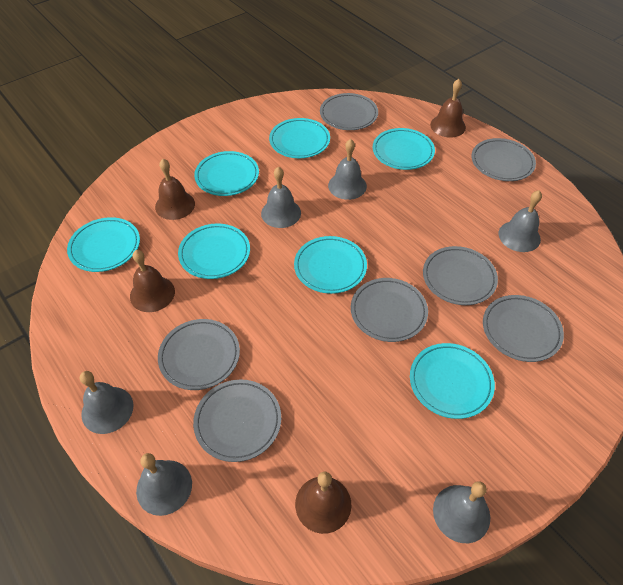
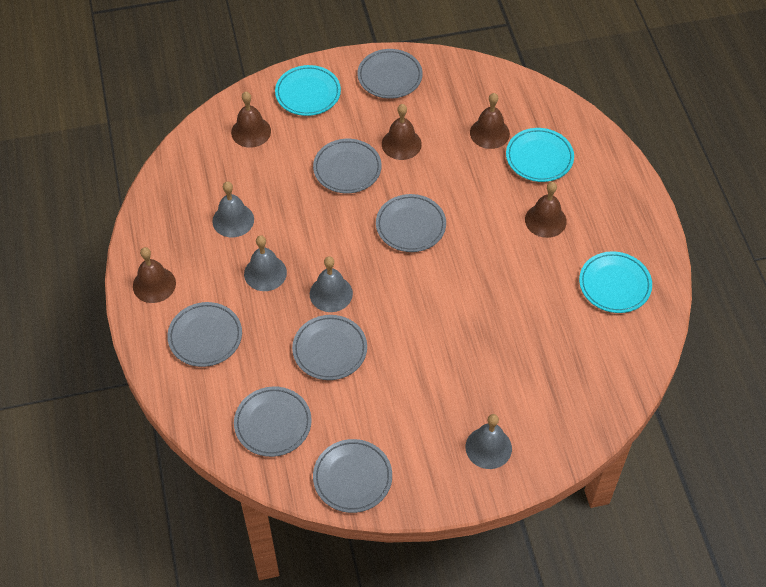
brown bell: [130,250,175,312] [155,159,195,220] [295,472,351,534] [430,79,466,138] = 4 -> [133,247,176,303] [231,92,271,148] [382,104,422,160] [470,93,510,149] [525,182,567,238] = 5
grey bell: [80,371,133,434] [136,453,192,516] [261,167,301,228] [328,139,367,200] [433,481,490,543] [499,190,542,252] = 6 -> [212,182,254,237] [244,235,287,291] [310,256,353,312] [466,414,512,469] = 4
turquoise plate: [67,217,140,272] [178,224,250,279] [194,151,259,196] [269,118,330,158] [294,236,367,294] [373,128,435,170] [410,343,495,419] = 7 -> [275,65,341,116] [506,128,574,182] [579,251,652,313] = 3

